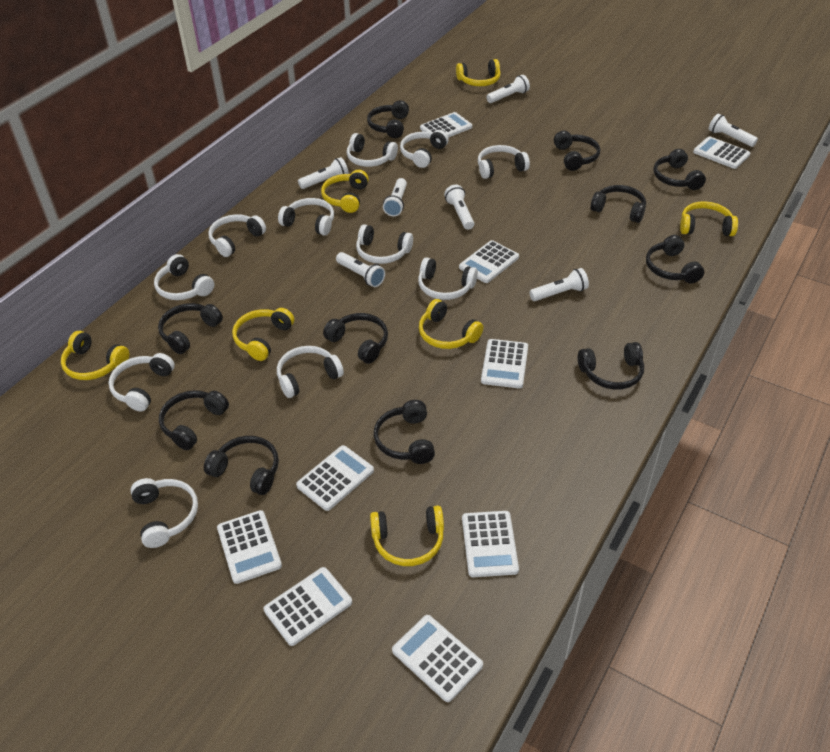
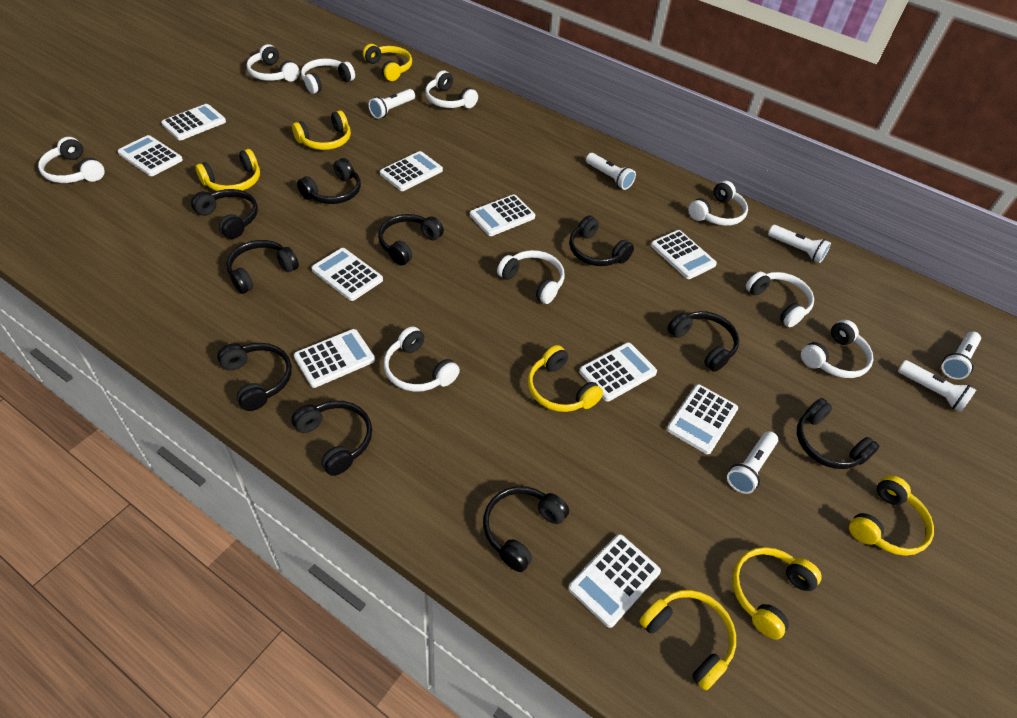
black headphones: [158,303,223,354] [159,390,229,450] [204,436,279,495] [323,313,388,364] [367,100,409,138] [374,400,435,464] [554,131,600,171] [578,342,644,390] [591,185,646,223] [646,235,704,284] [654,149,706,190] = 11 -> [191,189,258,239] [217,343,292,411] [226,240,299,294] [291,401,372,476] [297,158,361,204] [378,214,444,266] [483,486,569,572] [569,215,634,266] [668,311,739,372] [797,398,879,469] = 10
white calculator: [217,510,282,584] [264,567,352,646] [296,445,374,511] [392,615,483,702] [420,112,472,138] [459,240,519,283] [462,511,519,577] [481,339,528,388] [693,136,750,169] = 9 -> [118,135,183,176] [161,104,226,140] [294,329,375,388] [312,248,383,301] [380,151,443,191] [470,194,535,236] [568,534,661,628] [579,342,657,402] [651,230,717,279] [667,384,738,454] = 10
white flashlight: [298,157,348,189] [336,252,385,287] [383,178,407,216] [444,185,474,230] [487,75,530,103] [529,268,589,301] [709,114,758,147] = 7 -> [369,89,415,119] [586,153,636,190] [727,431,778,494] [768,225,831,263] [898,360,976,412] [942,331,981,380] = 6
white headphones: [108,353,175,412] [130,478,198,548] [154,254,214,300] [208,214,266,257] [277,346,344,398] [278,198,334,236] [347,133,398,167] [356,224,413,264] [400,130,449,168] [418,257,478,300] [478,145,530,179] = 11 -> [38,137,105,183] [247,44,300,82] [301,58,355,94] [384,326,460,392] [425,71,478,108] [497,250,565,304] [688,181,748,226] [746,272,814,327] [801,320,874,378] = 9

